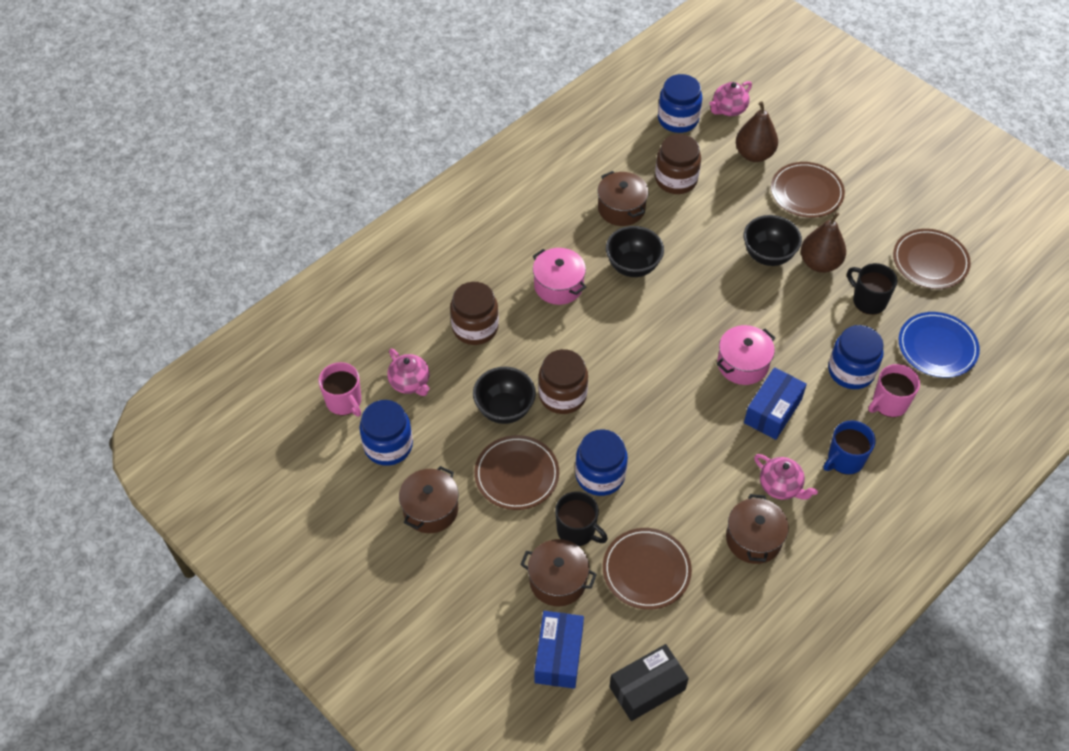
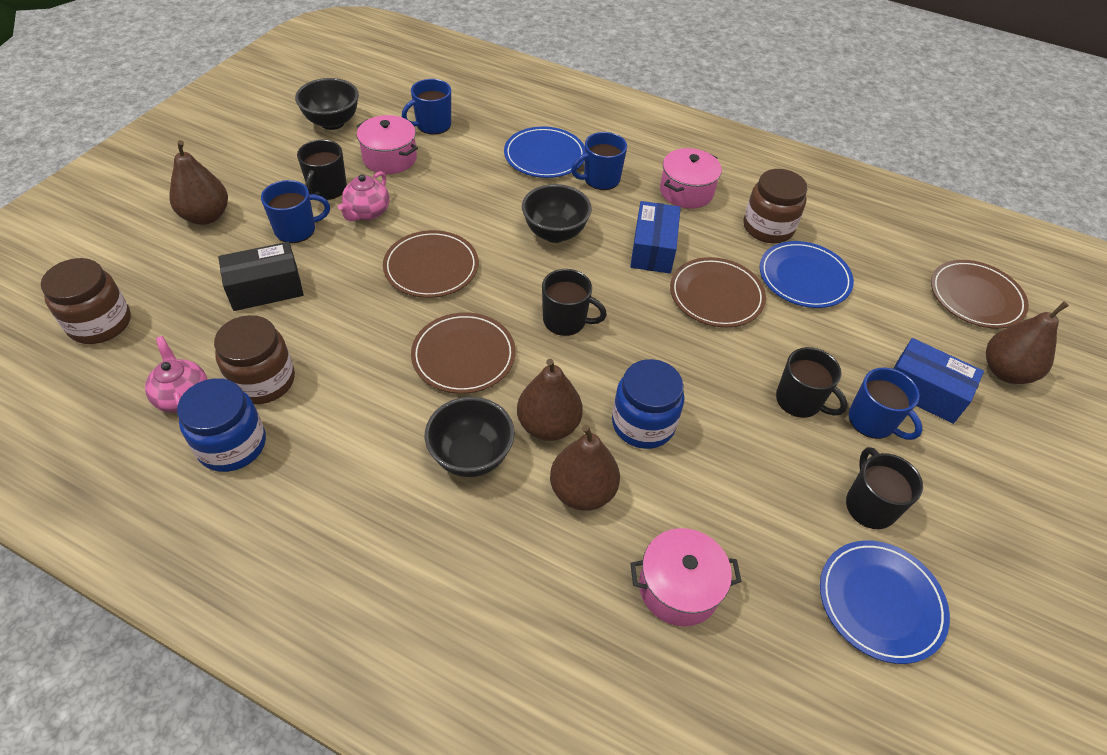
black mug: [555,491,608,546] [847,263,898,315] = 2 -> [297,140,347,200] [542,269,607,336] [776,347,848,418] [846,447,923,529] = 4
blue jar: [360,400,413,466] [575,429,628,496] [658,74,702,133] [828,325,883,389] = 4 -> [177,378,266,472] [612,359,684,449] = 2
blue mug: [823,421,875,475] = 1 -> [261,180,330,243] [402,79,451,135] [571,132,627,190] [849,368,923,440] = 4
blue plate: [899,312,980,378] = 1 -> [504,126,585,178] [760,241,854,308] [820,540,950,664] = 3
brown pear: [736,101,778,162] [801,212,846,273] = 2 -> [169,140,228,225] [517,359,583,441] [550,425,620,511] [986,301,1069,384] = 4
brown pot: [399,466,459,533] [520,539,597,606] [598,171,649,226] [726,494,789,564] = 4 -> none = 0
pink mug: [318,362,361,416] [868,364,920,417] = 2 -> none = 0
pink pot: [533,248,586,305] [717,325,775,385] = 2 -> [357,115,418,174] [630,528,742,626] [660,148,722,209] = 3
pink teapot: [387,349,430,396] [709,81,752,116] [754,454,818,500] = 3 -> [145,336,208,413] [338,171,389,221] = 2

